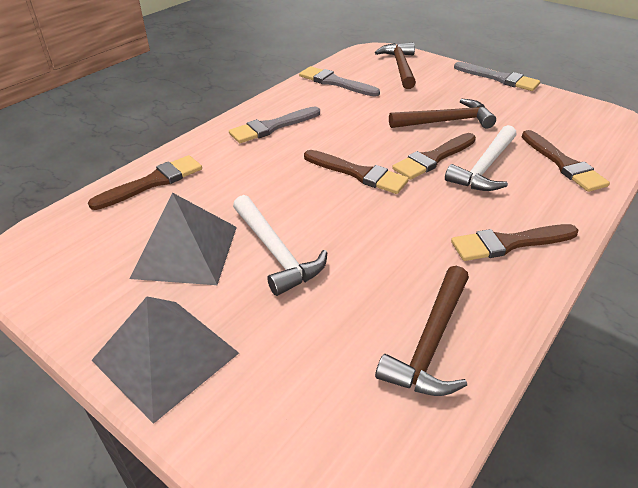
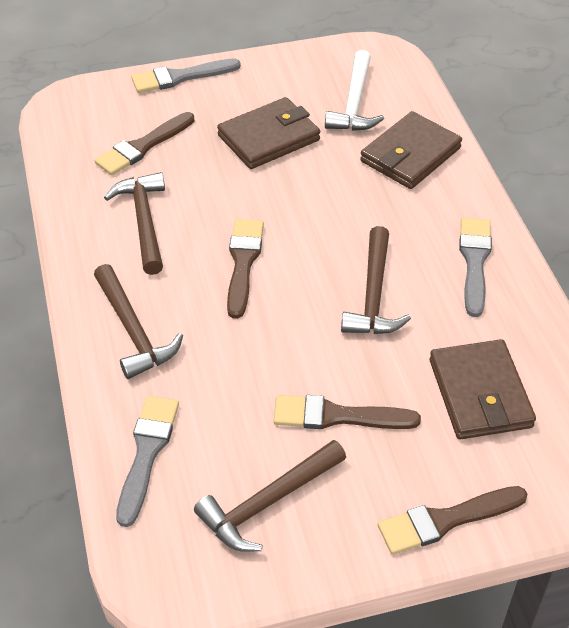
brown brush: [88,155,202,210] [304,150,409,194] [392,133,476,180] [451,224,578,261] [522,130,610,192] = 5 -> [95,112,194,175] [227,219,264,319] [274,395,421,429] [378,486,527,555] = 4
brown hammer: [375,42,416,89] [375,266,469,396] [389,99,496,128] = 3 -> [94,264,183,379] [104,172,165,275] [194,440,346,552] [341,226,411,334] = 4
brown wallet: none = 0 -> [217,97,320,169] [360,111,462,189] [429,339,536,439] = 3
grey pyramid: [91,297,239,424] [129,193,237,285] = 2 -> none = 0
white hammer: [233,195,327,296] [445,125,517,191] = 2 -> [325,50,384,131] = 1

